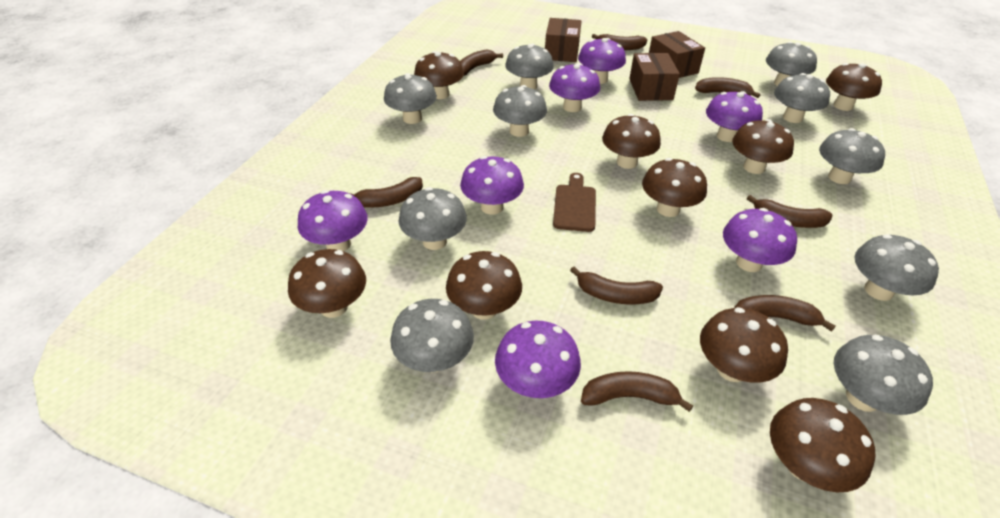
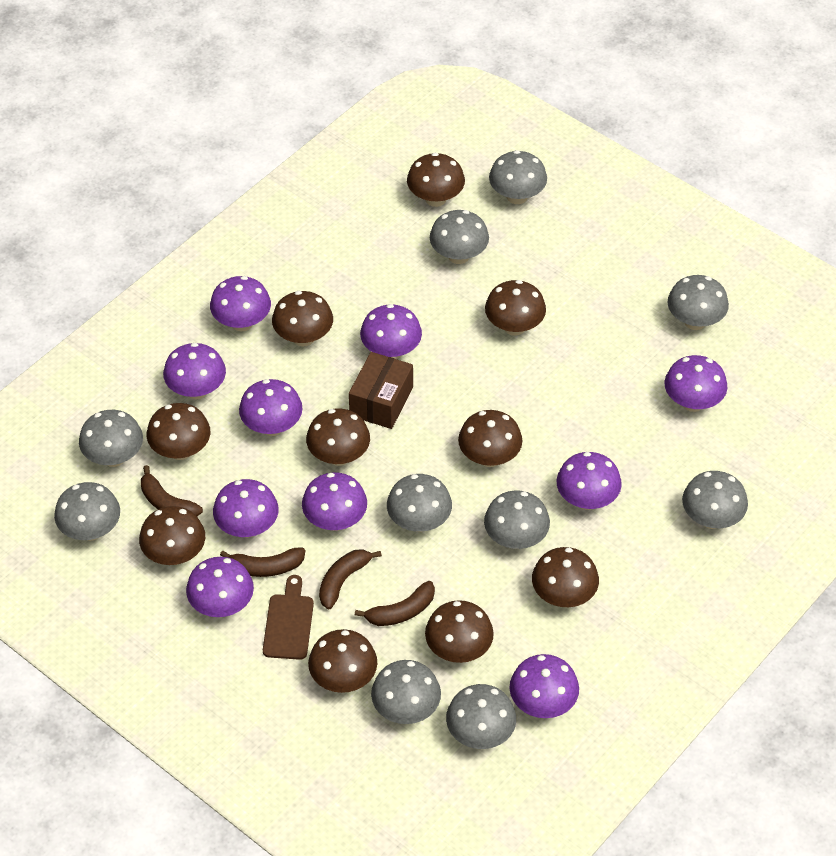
brown banana: [349,177,423,208] [460,50,503,76] [570,267,663,304] [581,371,693,412] [592,34,647,50] [695,77,760,98] [734,295,836,332] [747,195,832,228] = 8 -> [141,465,203,516] [220,548,305,577] [319,549,382,609] [355,581,435,626] = 4
brown box: [545,18,582,62] [629,53,680,101] [649,31,705,78] = 3 -> [349,352,413,429] = 1
brown mushroom: [288,249,366,318] [414,51,464,99] [446,251,522,320] [602,114,661,169] [642,158,707,217] [700,307,788,383] [732,119,794,174] [770,398,875,492] [826,63,882,111] = 9 -> [139,506,205,565] [147,403,210,460] [272,291,333,347] [306,408,370,466] [308,629,377,693] [407,153,465,207] [425,600,494,663] [458,410,522,467] [485,280,546,336] [532,547,599,607] = 10
purple mushroom: [298,190,368,251] [460,156,524,215] [495,320,581,398] [549,63,600,112] [578,38,626,84] [706,91,763,142] [723,208,797,272] = 7 -> [163,343,226,399] [186,557,254,617] [210,276,271,331] [213,479,279,538] [239,379,302,436] [302,472,367,531] [360,304,422,359] [510,654,579,718] [557,452,622,510] [665,355,727,412] = 10

